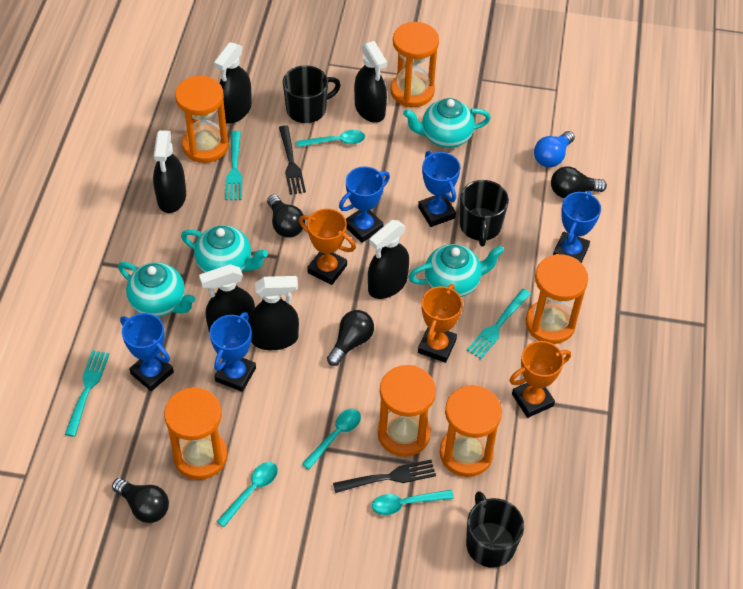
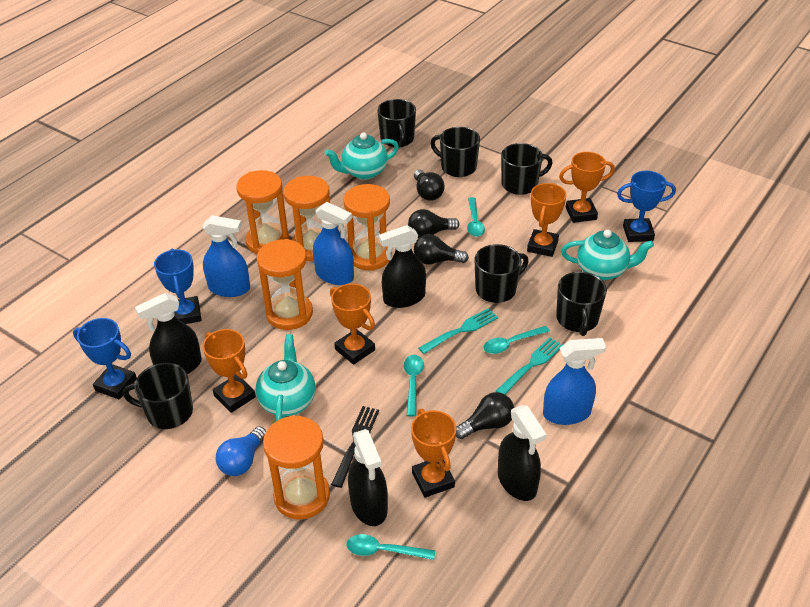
black fork: [279,126,306,195] [333,460,436,493] = 2 -> [331,406,379,488] = 1
black mug: [283,65,341,123] [460,180,509,247] [466,491,524,568] = 3 -> [123,363,193,429] [377,99,416,147] [430,127,480,177] [474,244,529,303] [501,143,553,195] [556,272,607,336] = 6
black spray bottle: [153,130,186,213] [199,264,255,333] [214,42,252,123] [248,276,299,350] [354,41,387,123] [368,220,409,299] = 6 -> [135,293,202,374] [348,429,388,526] [379,225,426,308] [498,405,547,501] = 4
blue spray bottle: none = 0 -> [202,215,250,297] [313,202,354,285] [543,338,606,425] = 3
blue trophy: [120,313,174,391] [210,312,256,392] [339,166,390,243] [418,151,460,227] [553,191,601,263] = 5 -> [73,318,137,400] [154,249,201,324] [617,171,676,242] = 3
orange hourglass: [164,387,227,480] [175,76,228,163] [377,365,436,457] [390,22,439,107] [440,385,502,477] [526,254,588,344] = 6 -> [236,170,289,254] [257,239,313,330] [263,415,330,520] [283,176,330,261] [344,184,392,271] = 5
orange trophy: [299,208,356,285] [418,284,463,363] [509,341,571,418] = 3 -> [203,329,256,413] [330,283,375,365] [411,409,456,498] [527,183,567,257] [559,152,615,223] = 5
turquoise fork: [65,350,109,437] [225,131,242,200] [467,289,531,359] = 3 -> [419,308,498,354] [496,337,563,395] = 2
turquoise teapot: [118,262,195,317] [181,225,268,273] [403,98,491,148] [408,244,504,297] = 4 -> [256,334,315,421] [325,133,399,180] [561,230,654,280] = 3

